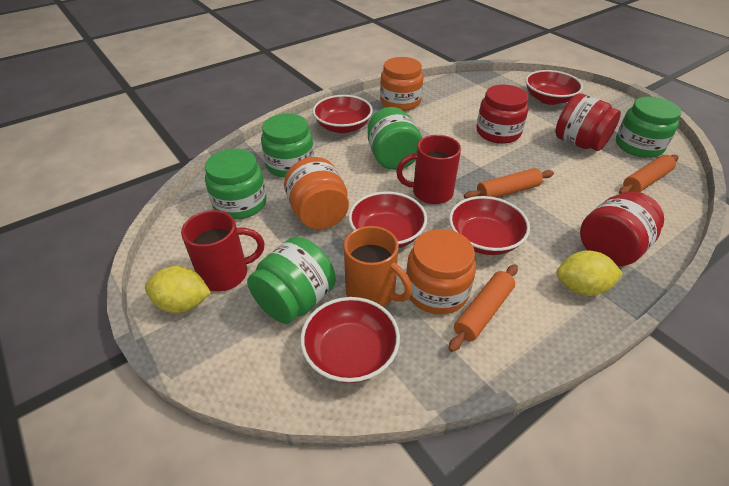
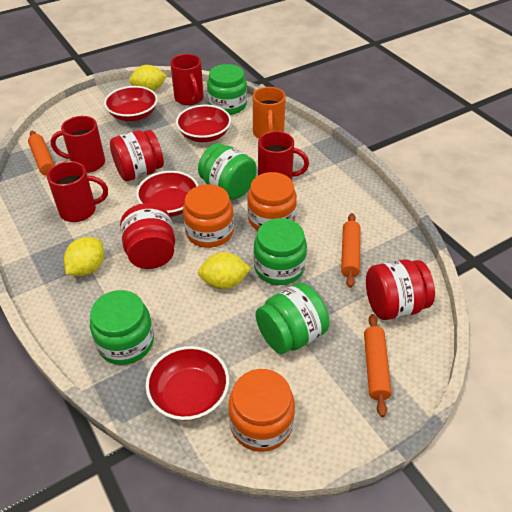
red bowl: [300,297,400,383] [312,95,373,133] [348,191,427,248] [449,196,530,255] [526,70,583,105] = 5 -> [104,86,158,121] [136,171,199,217] [145,346,229,420] [176,105,231,142] = 4
red mug: [181,210,264,292] [396,135,461,204] = 2 -> [47,161,108,222] [51,116,105,173] [170,54,204,105] [258,131,309,180] = 4
yellow lemon: [145,266,211,313] [556,250,623,296] = 2 -> [64,237,104,276] [129,65,167,91] [198,252,251,289] = 3

